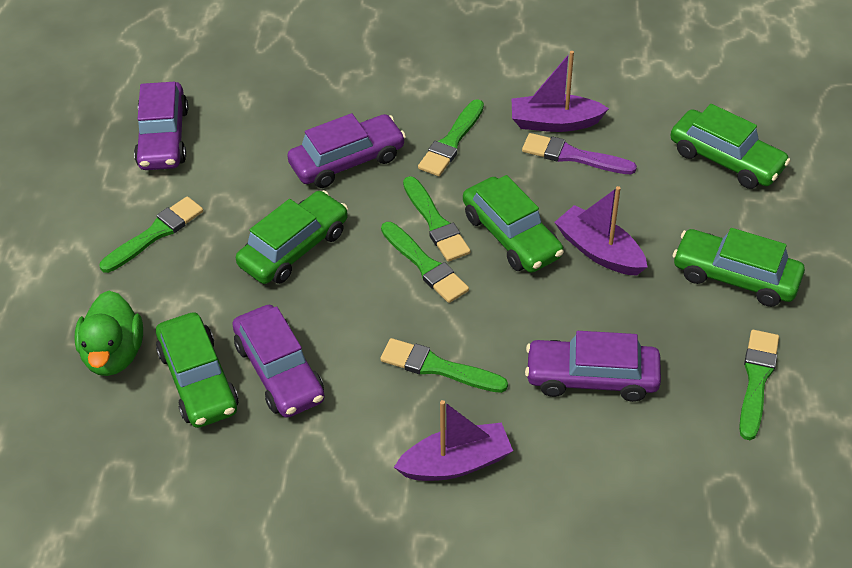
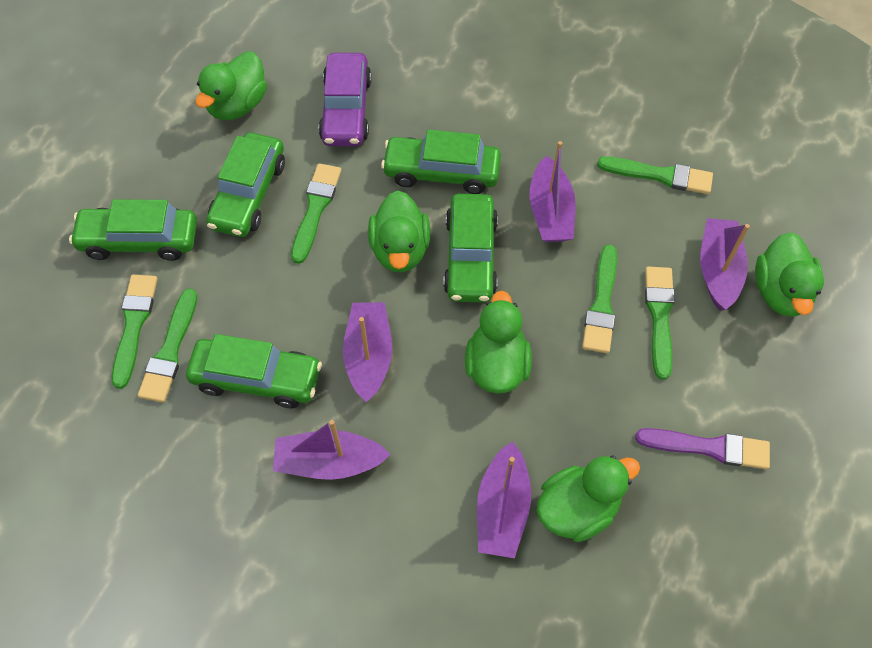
green duck: [74,291,143,376] = 1 -> [196,52,267,120] [368,191,430,273] [465,291,532,394] [537,455,640,542] [755,232,824,317] = 5
purple boat: [394,400,513,481] [512,51,609,132] [555,186,647,276] = 3 -> [273,420,391,480] [343,302,392,402] [477,441,531,558] [530,141,576,242] [700,218,750,311] = 5
purple car: [134,82,188,170] [232,305,325,418] [287,113,406,188] [525,331,661,402] = 4 -> [319,53,372,146] = 1

